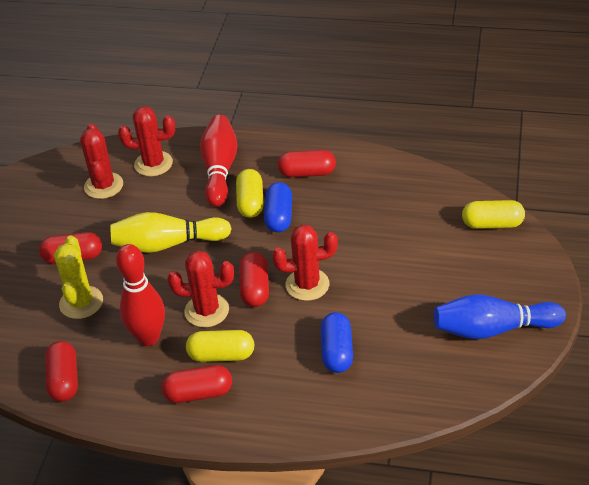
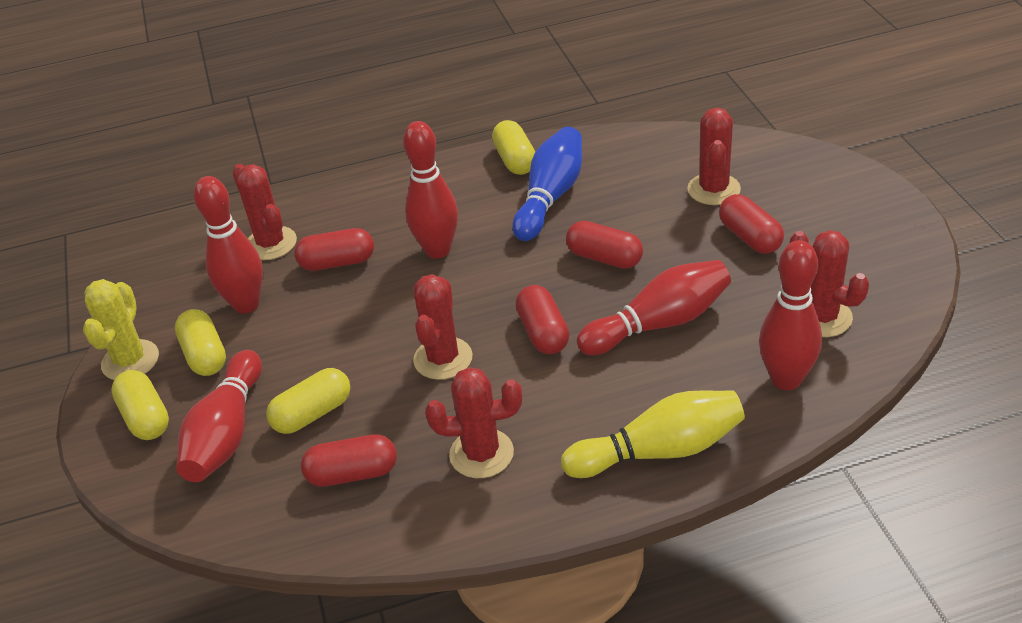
blue capsule: [264,182,292,232] [321,312,353,373] = 2 -> none = 0
red bowling pin: [116,244,165,346] [200,115,238,207] = 2 -> [177,350,262,482] [194,176,263,313] [403,121,458,259] [577,260,731,355] [759,240,822,390] = 5
red cactus: [80,124,123,199] [118,106,175,176] [167,250,234,327] [272,224,338,301] = 4 -> [233,164,297,260] [413,274,473,380] [425,367,522,478] [687,108,741,205] [790,230,869,337] = 5
yellow capsule: [186,330,254,362] [236,169,264,218] [462,200,525,229] = 3 -> [111,370,169,440] [175,309,226,376] [266,368,350,434] [492,120,535,175] = 4

